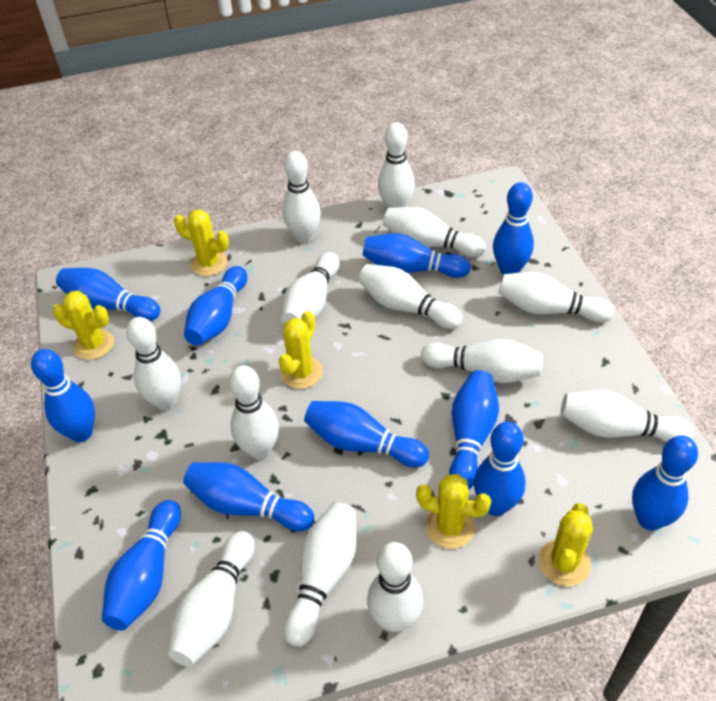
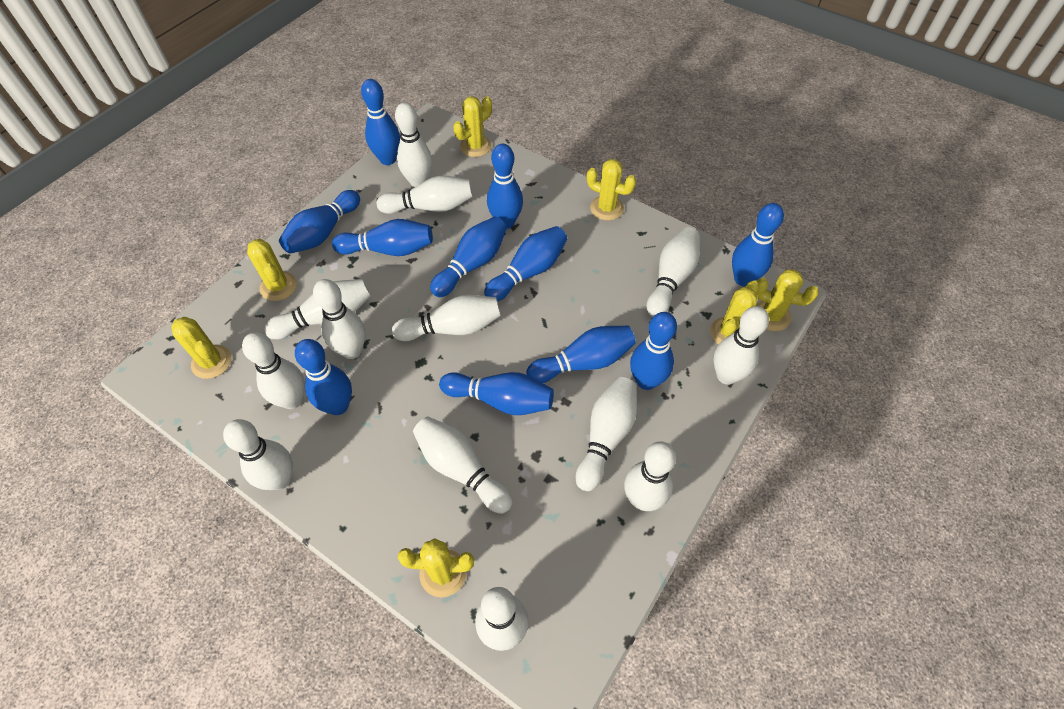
yellow cactus: [53,291,114,360] [174,209,229,276] [279,311,323,389] [416,474,491,549] [539,503,593,586] = 5 -> [171,317,232,379] [247,239,297,301] [398,538,474,597] [453,96,492,157] [587,159,636,221] [710,281,759,345] [756,269,819,331] = 7

